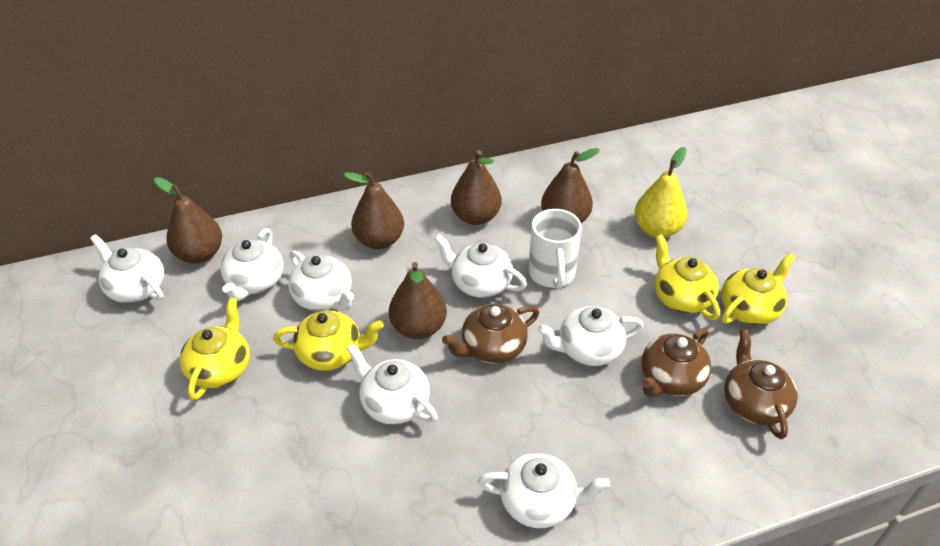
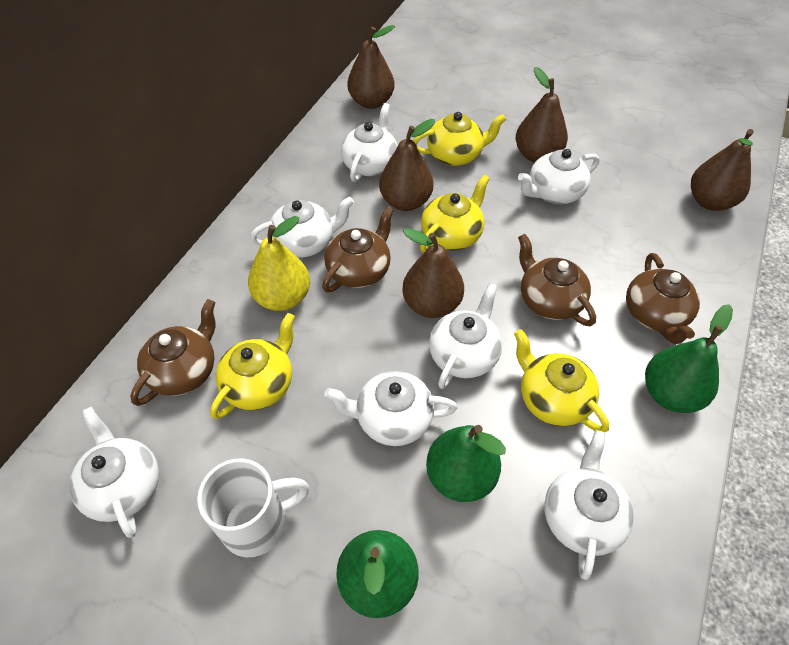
brown teapot: [442,304,539,364] [641,328,711,397] [724,329,798,439] = 3 -> [130,299,216,406] [322,206,394,293] [518,234,596,326] [626,253,700,344] = 4
green pear: none = 0 -> [336,530,418,618] [426,425,506,502] [645,304,733,413] = 3

